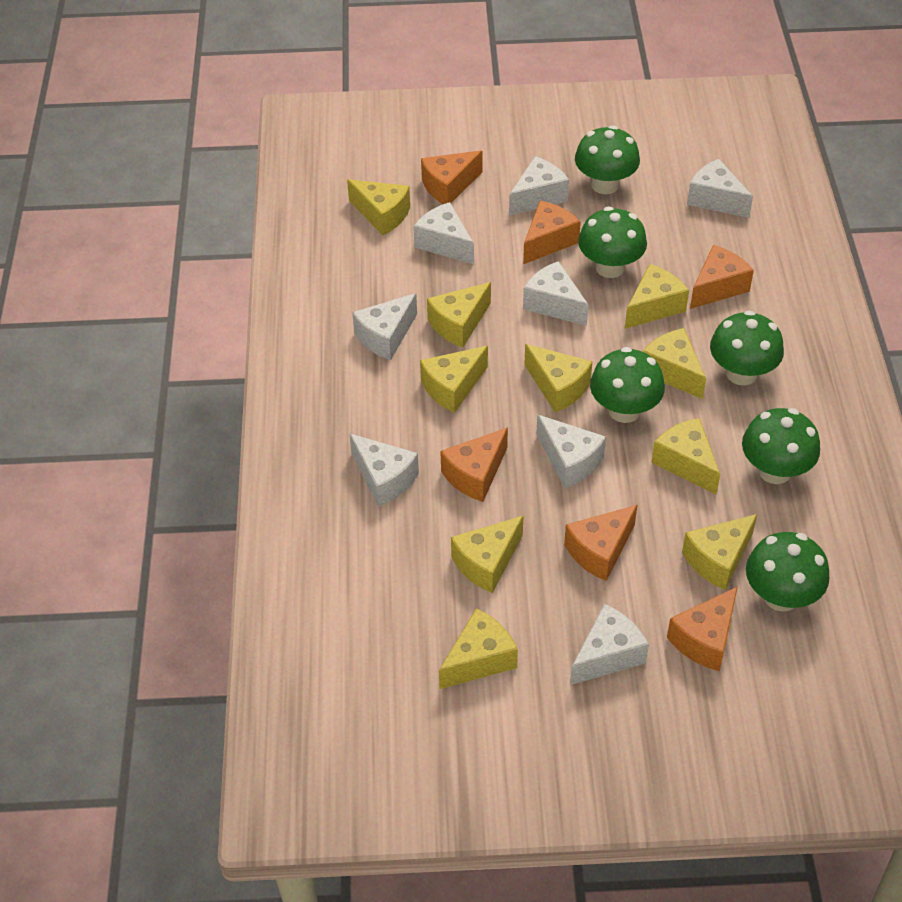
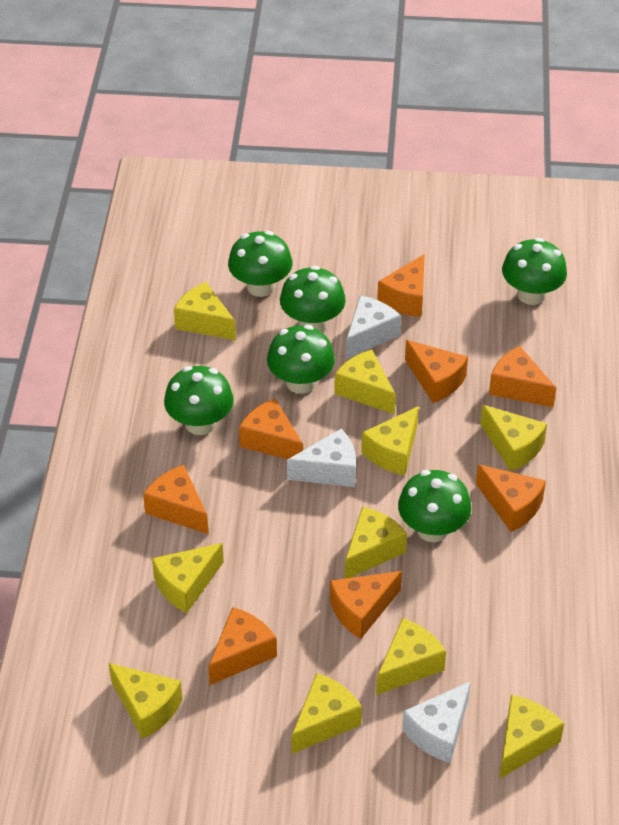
orange cheese: [421,151,483,204] [440,427,508,502] [523,201,581,264] [564,505,637,581] [667,586,738,671] [690,245,754,309] = 6 -> [143,465,209,534] [208,607,277,685] [239,398,303,459] [330,571,402,639] [377,254,425,317] [405,340,468,403] [476,464,546,532] [489,346,556,407] = 8
white cheese: [349,433,419,507] [352,293,417,360] [413,202,474,264] [509,156,569,215] [523,261,588,326] [536,415,606,488] [570,604,649,685] [687,159,753,218] = 8 -> [287,429,356,487] [346,295,401,359] [402,681,471,763] = 3

